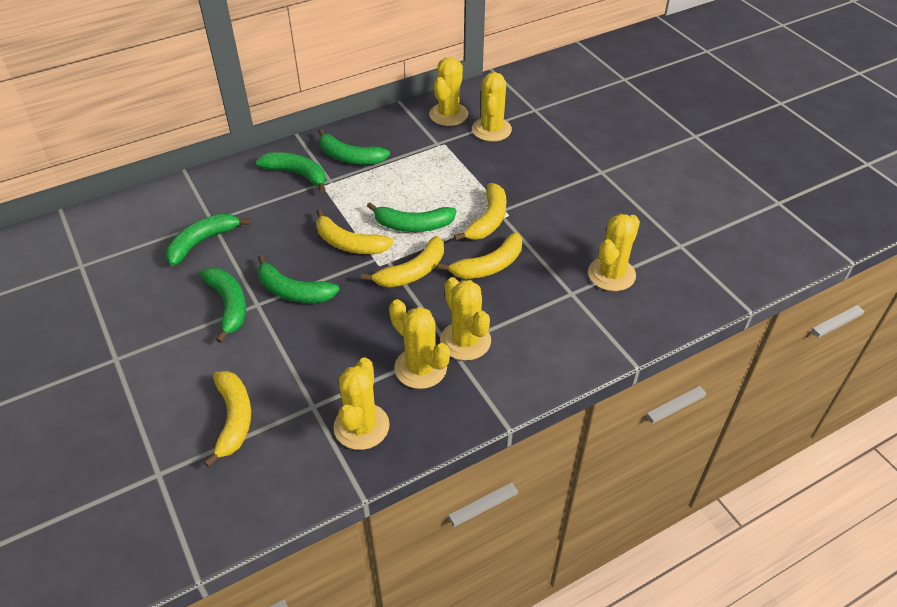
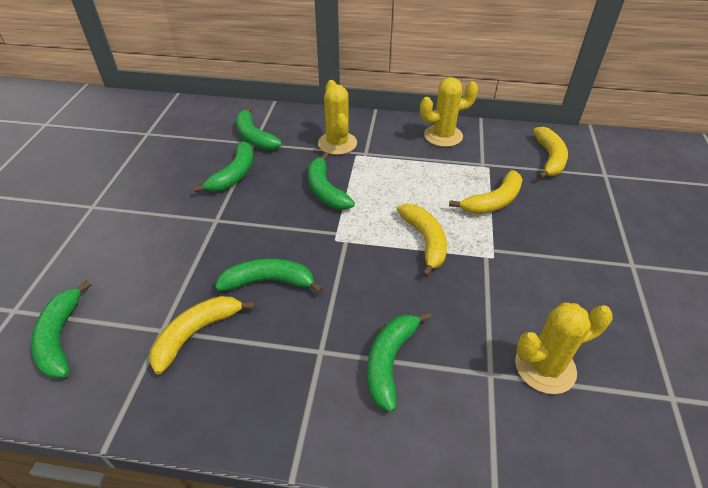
yellow banana: [204,371,251,468] [316,209,394,254] [361,236,444,288] [438,232,522,279] [454,183,507,241] = 5 -> [149,296,255,375] [397,204,447,277] [449,170,523,214] [533,127,568,179] = 4
yellow cactus: [333,357,390,450] [389,299,450,389] [429,57,468,126] [440,277,491,361] [472,72,512,142] [588,214,640,291] = 6 -> [318,80,357,155] [420,77,478,147] [515,303,612,394] = 3

